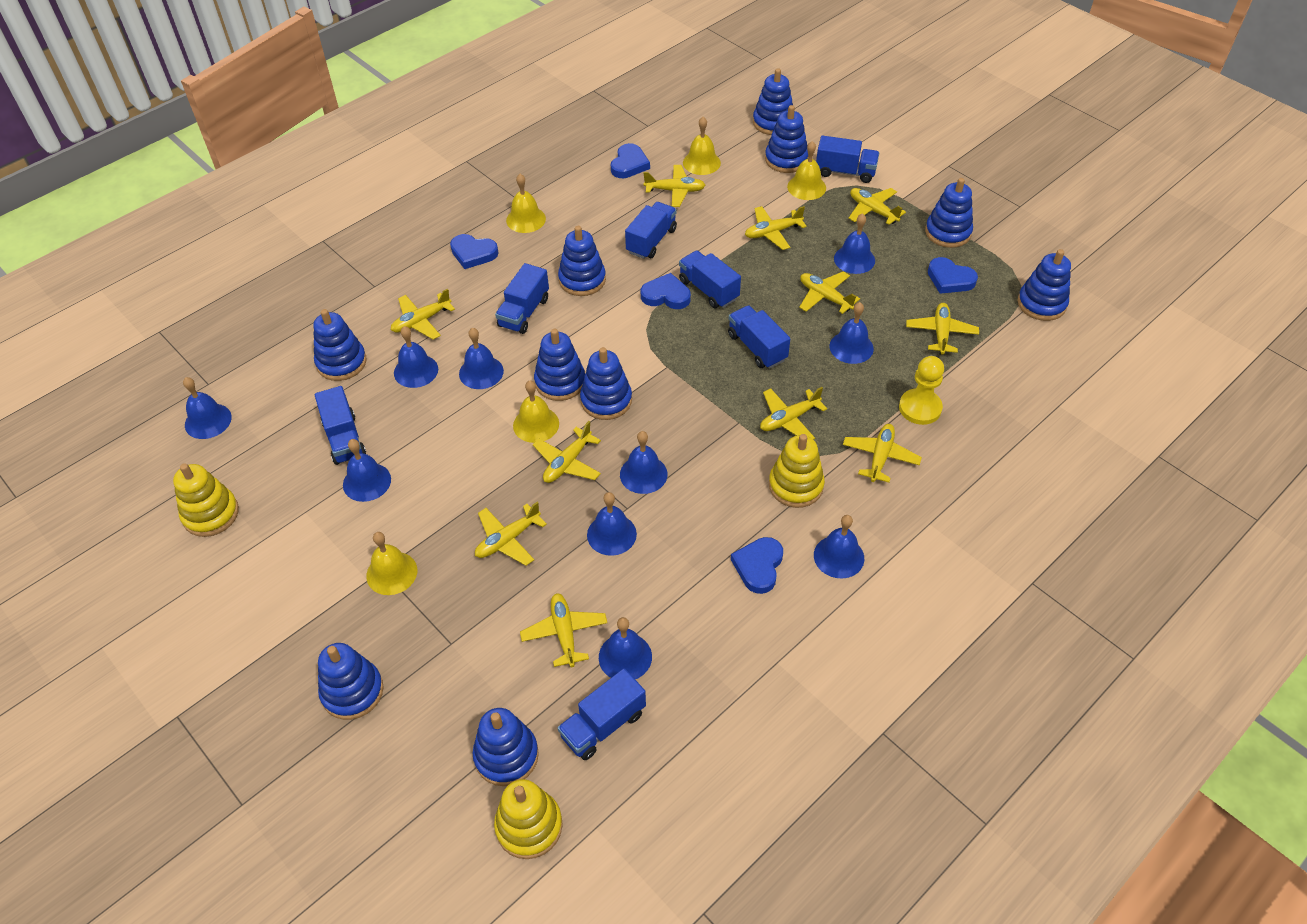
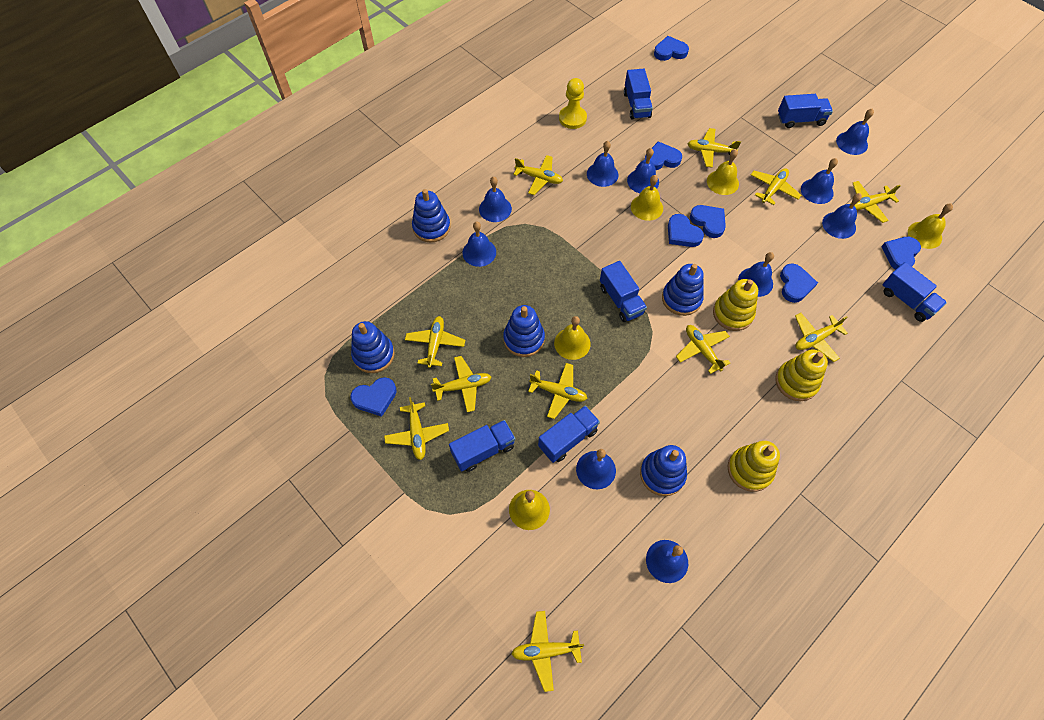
blue heart: [450,234,498,269] [611,143,650,178] [641,273,691,309] [731,537,783,594] [928,257,978,294] = 5 -> [350,377,397,417] [644,141,682,170] [654,36,689,61] [668,214,704,247] [690,205,726,238] [780,264,818,303] [881,237,921,270] = 7
blue stacking toy: [313,309,366,381] [318,643,383,720] [473,708,539,786] [534,329,585,401] [558,226,606,296] [580,347,632,420] [753,68,793,135] [765,105,808,173] [925,178,973,248] [1017,249,1071,321] = 10 -> [351,321,395,373] [412,189,450,242] [503,305,545,357] [640,445,687,496] [662,264,704,316] = 5
blue truck: [315,386,366,465] [495,263,549,334] [558,668,646,760] [625,202,677,259] [679,250,741,308] [728,305,790,369] [816,135,879,183] = 7 -> [449,420,515,472] [538,406,600,463] [600,261,647,322] [624,69,653,120] [778,94,833,128] [883,262,947,322] = 6

